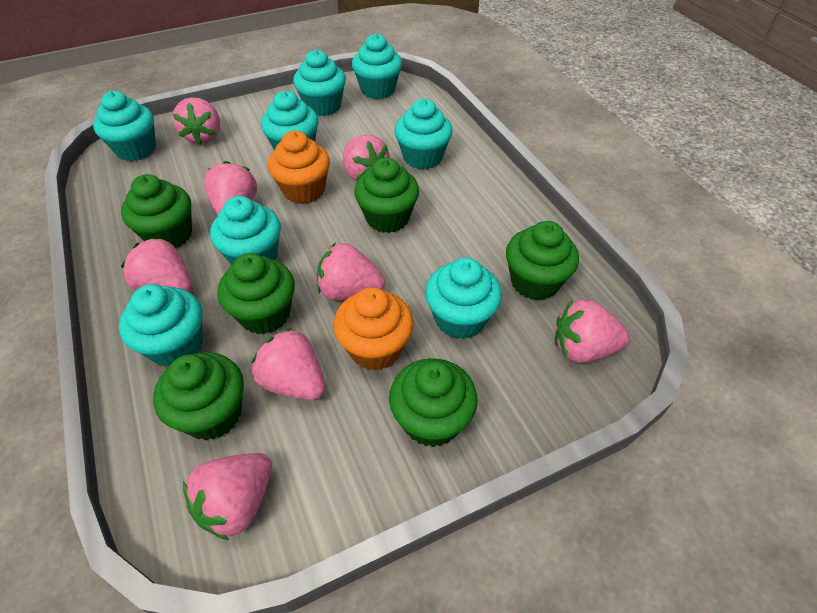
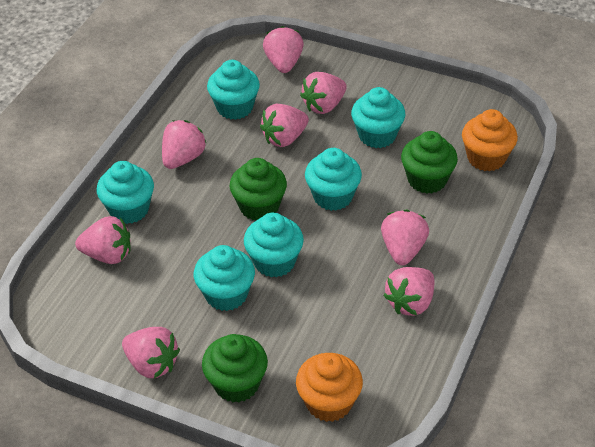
green cupcake: [121,174,192,248] [153,352,244,440] [218,253,295,334] [354,157,419,233] [389,358,478,447] [506,221,579,300] = 6 -> [202,334,268,403] [230,158,287,220] [401,131,458,194] = 3
turquoise cupcake: [93,91,156,161] [119,284,203,367] [210,196,281,265] [261,91,319,150] [293,49,346,116] [352,33,402,99] [395,99,453,169] [425,257,502,339] = 8 -> [97,161,154,224] [194,245,255,311] [207,60,260,120] [244,212,304,278] [305,148,362,211] [351,87,405,148] = 6

